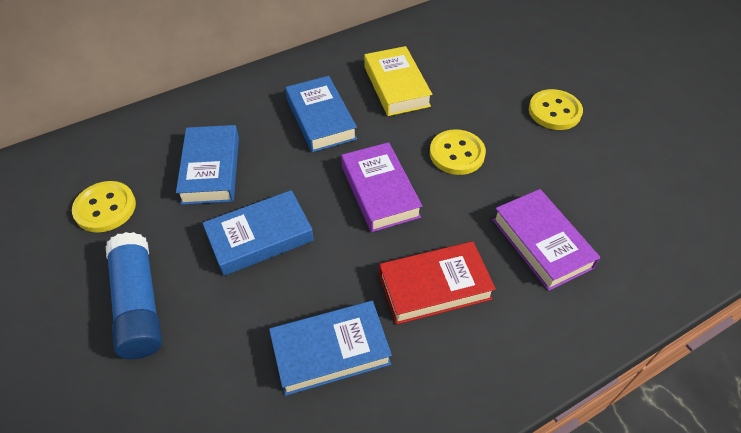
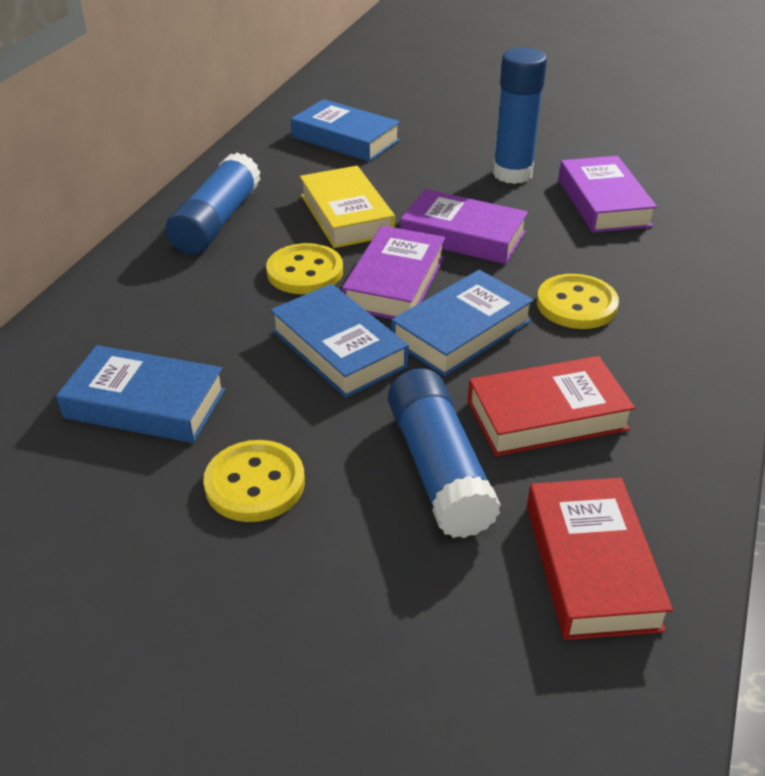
blue glue stick: [106,232,162,359] = 1 -> [166,152,261,254] [388,368,501,538] [493,48,547,184] = 3
purple book: [341,142,422,232] [492,189,600,291] = 2 -> [342,226,446,319] [400,189,528,264] [558,156,657,233] = 3
red book: [379,241,496,325] = 1 -> [468,356,635,456] [527,478,673,640] = 2

